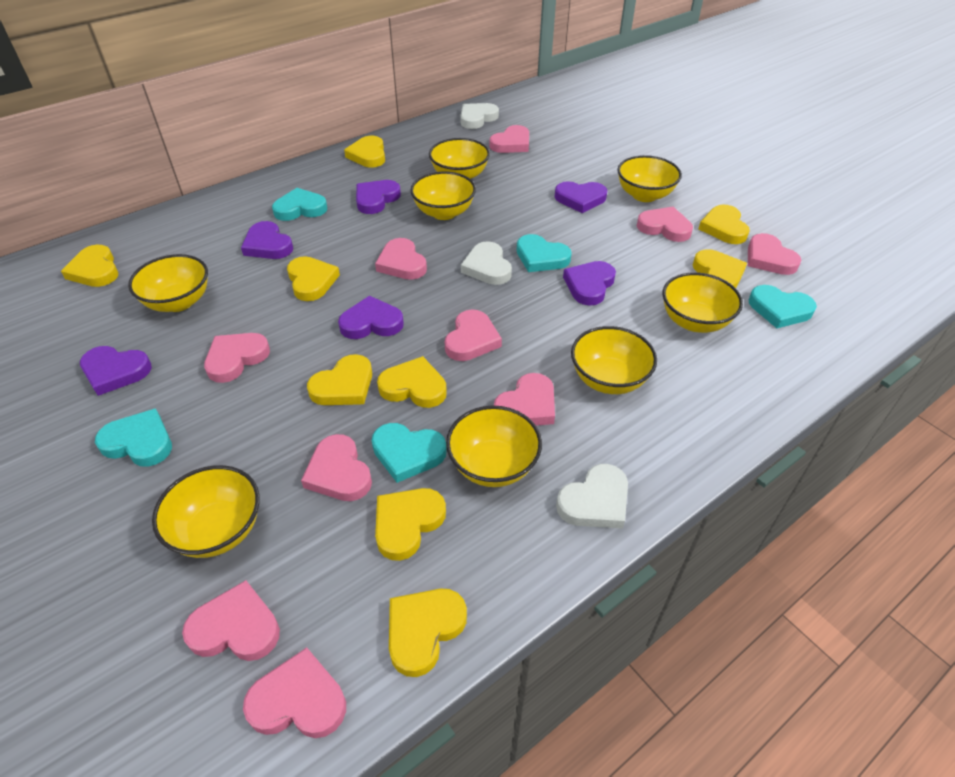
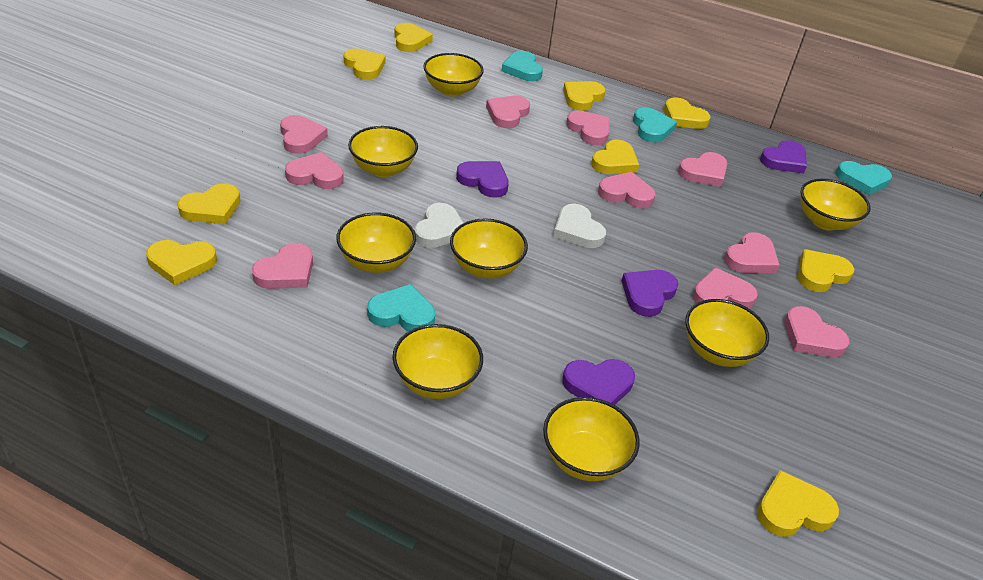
purple heart: [80,346,152,396] [241,221,293,259] [338,296,404,339] [356,180,401,214] [555,181,607,213] [563,261,616,305] = 6 -> [456,161,509,198] [562,359,635,405] [622,270,678,317] [760,140,807,173] = 4
turquoise heart: [95,408,172,467] [272,188,327,221] [372,423,447,483] [517,234,572,272] [749,285,817,328] = 5 -> [367,284,435,332] [502,51,543,81] [633,107,677,143] [836,161,892,195] = 4
white heart: [460,103,499,129] [461,241,512,285] [556,464,628,529] = 3 -> [414,203,464,248] [553,204,606,248] = 2

